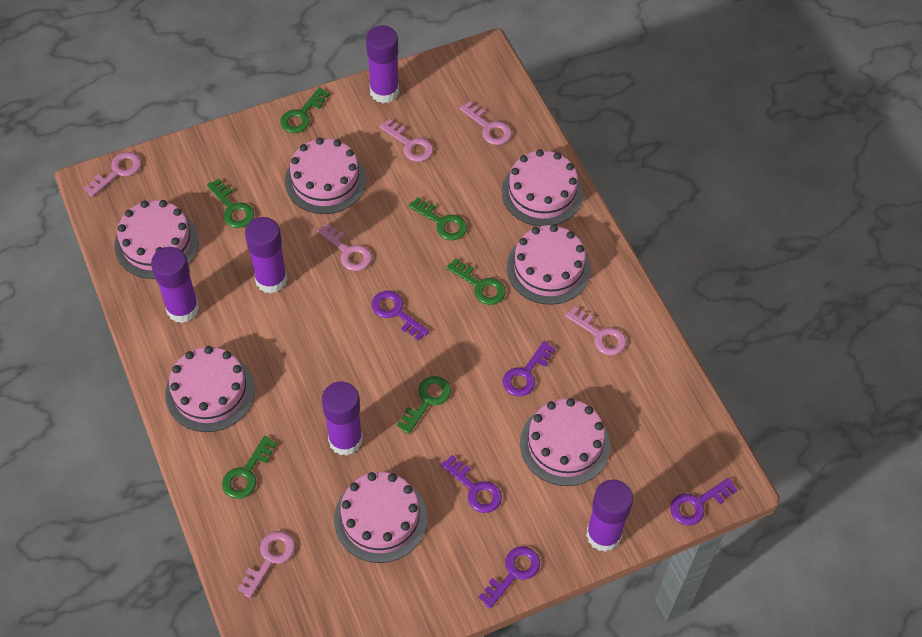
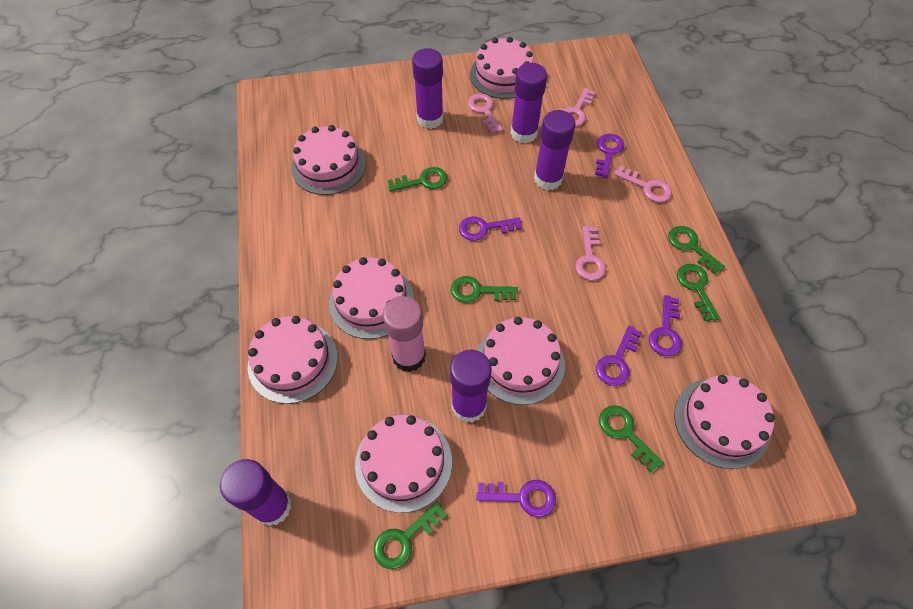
pink glue stick: none = 0 -> [383,296,426,372] = 1
pink key: [84,152,141,197] [237,531,295,598] [317,223,372,271] [379,119,433,162] [459,101,512,145] [565,306,626,355] = 6 -> [468,94,503,134] [563,88,596,127] [575,226,606,280] [614,166,672,202] = 4

